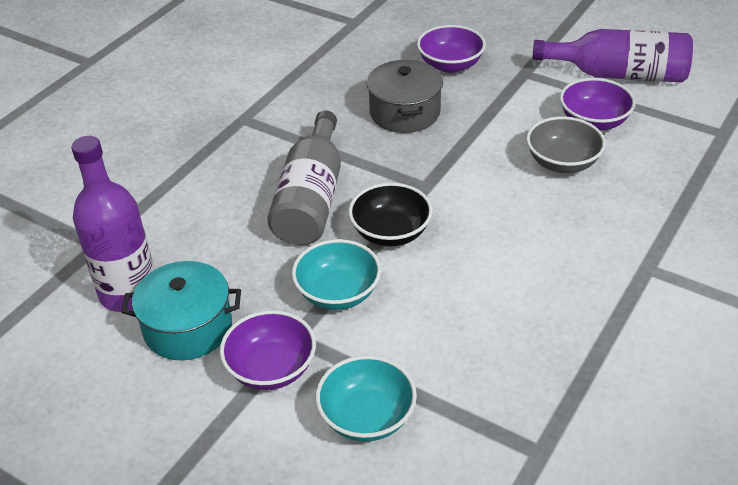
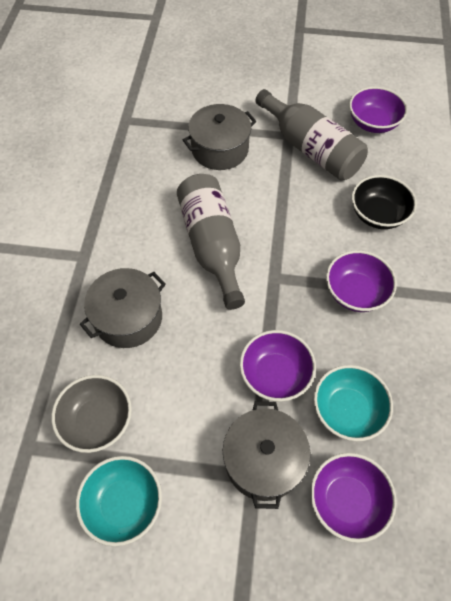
grey bottle: [267,110,341,245] = 1 -> [177,174,245,310] [255,89,368,181] = 2
grey pot: [367,60,443,133] = 1 -> [80,268,166,348] [183,104,257,170] [223,401,310,509] = 3
purple bottle: [71,136,154,312] [532,29,693,82] = 2 -> none = 0
purple bowl: [220,310,316,390] [417,25,486,73] [560,78,636,130] = 3 -> [240,330,316,402] [310,453,397,543] [326,250,397,312] [349,87,408,133] = 4
turquoise pot: [121,261,241,360] = 1 -> none = 0

